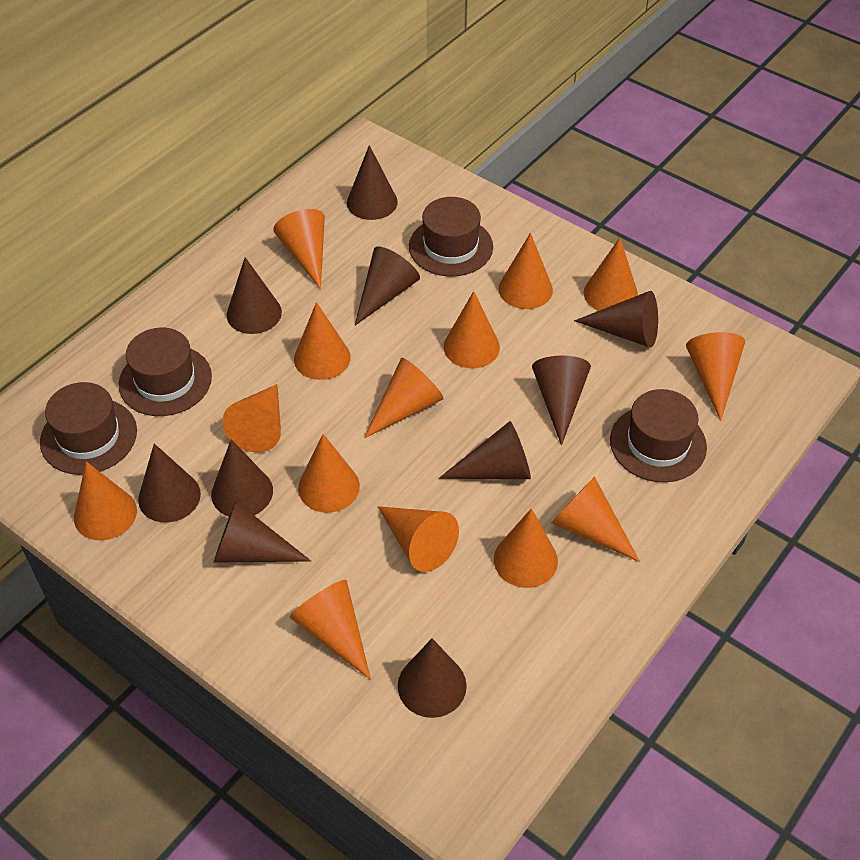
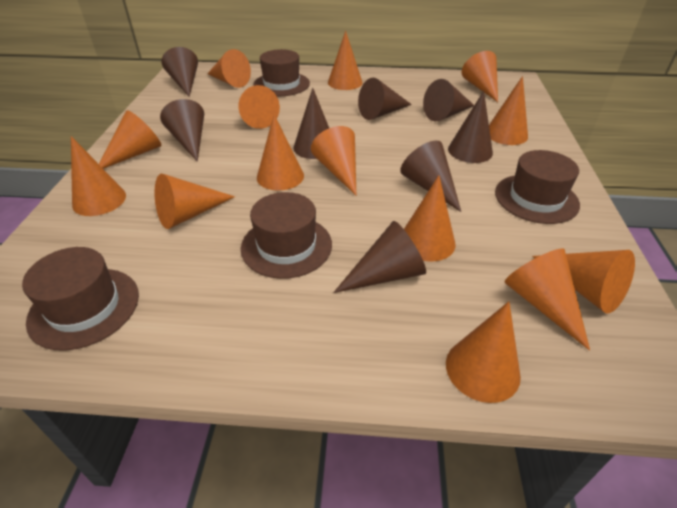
brown cone: [138,444,201,523] [211,439,273,516] [214,501,311,563] [227,257,282,334] [347,145,398,220] [354,247,420,326] [398,638,467,718] [439,421,531,479] [532,356,591,446] [574,291,658,348] = 10 -> [160,99,204,162] [162,47,198,97] [293,88,329,159] [333,221,426,293] [358,78,412,120] [400,141,461,212] [423,79,474,121] [448,91,493,163] = 8

